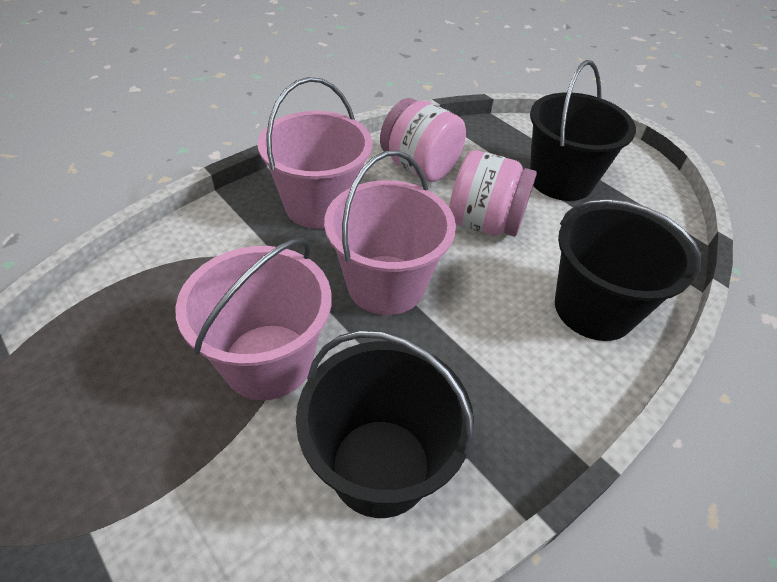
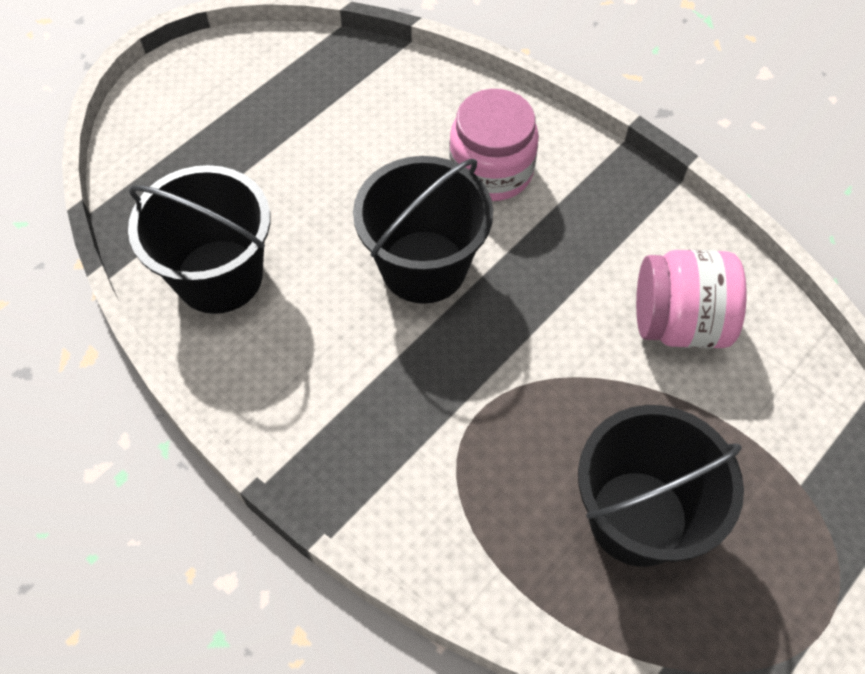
pink bucket: [175,238,331,400] [258,77,372,229] [324,150,456,315] = 3 -> none = 0

